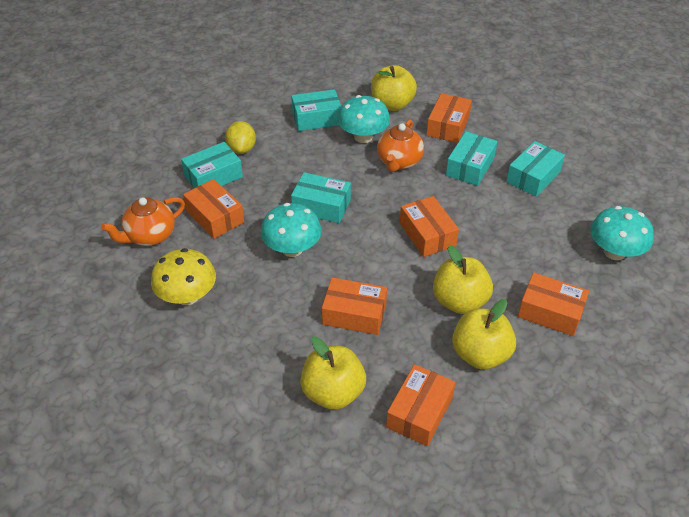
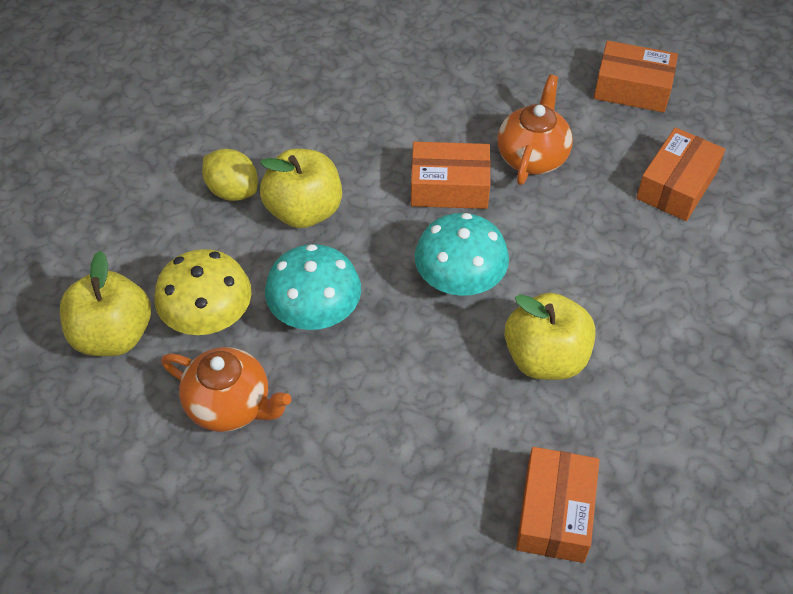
orange box: [183,179,244,239] [322,277,387,335] [386,364,455,446] [400,196,459,257] [427,93,472,143] [518,272,589,336] = 6 -> [411,142,491,209] [516,447,599,563] [594,41,678,112] [636,127,725,221] = 4
turquoise box: [181,142,243,188] [291,89,341,131] [291,172,351,223] [446,131,497,186] [506,141,565,197] = 5 -> none = 0
turquoise mushroom: [261,203,322,257] [338,95,390,143] [590,206,654,260] = 3 -> [265,244,361,330] [415,213,509,296] = 2
yellow apple: [301,337,366,410] [371,65,417,111] [433,245,493,314] [452,299,516,370] = 4 -> [60,251,151,356] [260,149,342,228] [504,293,596,380] = 3

